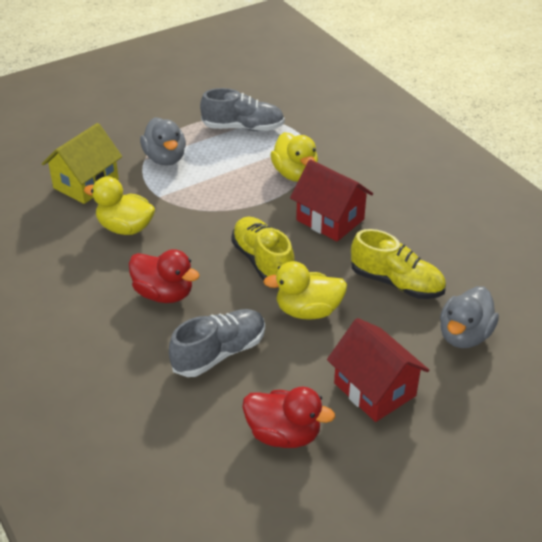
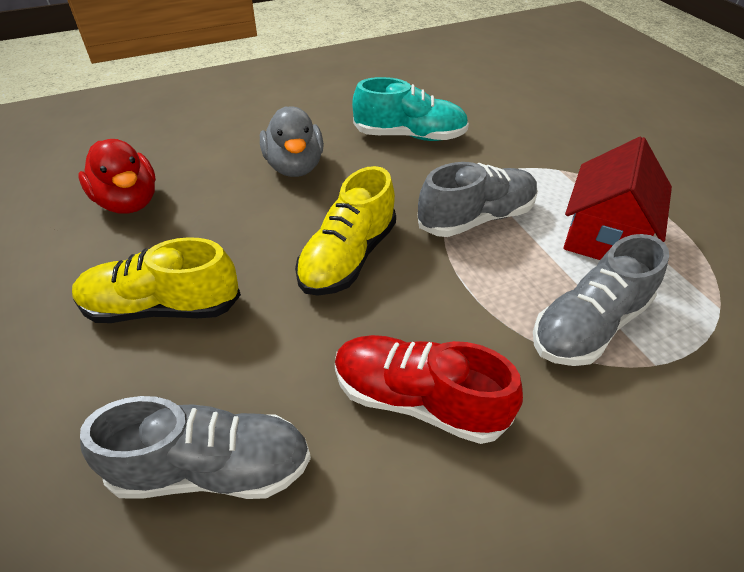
grey duck: [140,117,186,166] [440,286,499,348] = 2 -> [260,106,324,177] = 1
grey shoe: [169,309,265,377] [200,88,285,131] = 2 -> [80,396,311,499] [418,162,538,237] [533,234,669,366] = 3
red duck: [129,249,200,303] [242,387,335,448] = 2 -> [78,139,156,214] = 1
red house: [290,159,373,242] [327,318,429,422] = 2 -> [563,136,672,260] = 1
red shoe: none = 0 -> [335,335,523,444] = 1
turquoise shoe: none = 0 -> [352,77,469,141] = 1
yellow duck: [84,176,155,235] [263,261,347,319] [270,132,318,182] = 3 -> none = 0
yellow house: [42,123,122,204] = 1 -> none = 0

